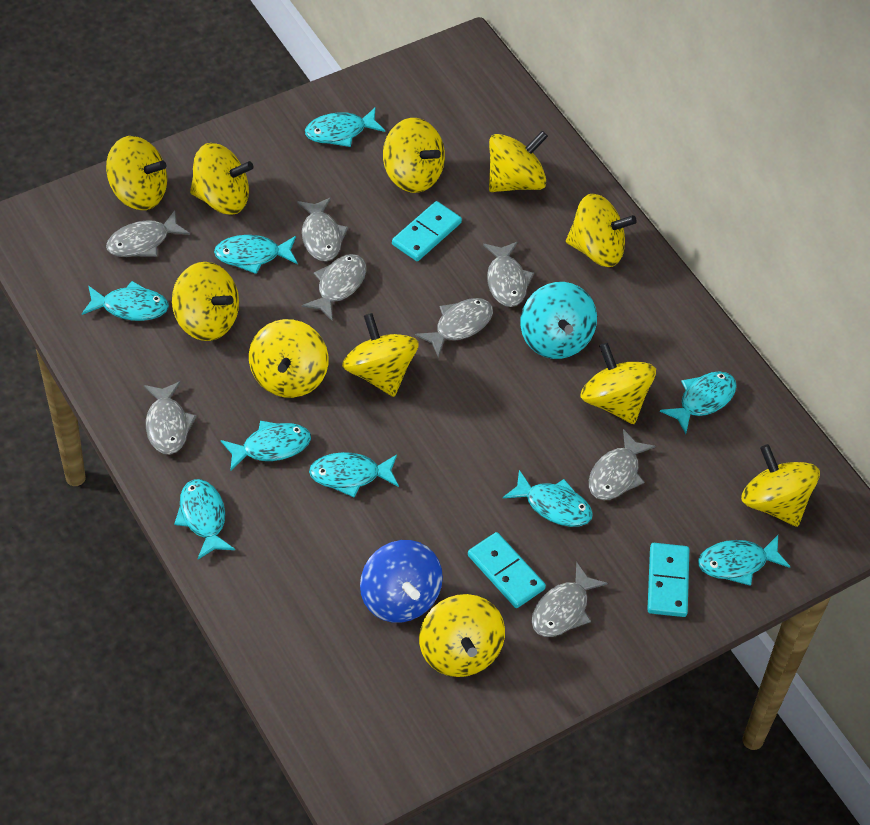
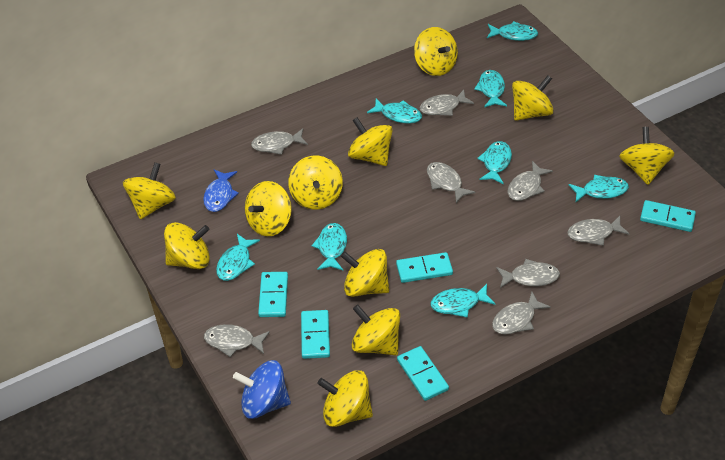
blue fish: none = 0 -> [203,169,239,212] = 1
turquoise domino: [392,201,462,261] [468,532,546,608] [647,543,689,617] = 3 -> [258,272,288,317] [301,310,330,359] [396,252,453,283] [397,346,449,401] [640,200,696,232] = 5
turquoise fish: [82,281,169,321] [174,479,235,559] [214,235,298,274] [221,421,311,472] [305,108,385,147] [309,452,399,498] [503,470,593,527] [660,371,737,434] [698,535,790,586] = 9 -> [216,234,260,281] [311,223,347,270] [367,99,422,124] [431,284,495,318] [474,70,507,107] [477,141,512,184] [487,21,538,41] [569,175,629,202] = 8
turquoise spinning top: [520,282,597,359] = 1 -> none = 0

